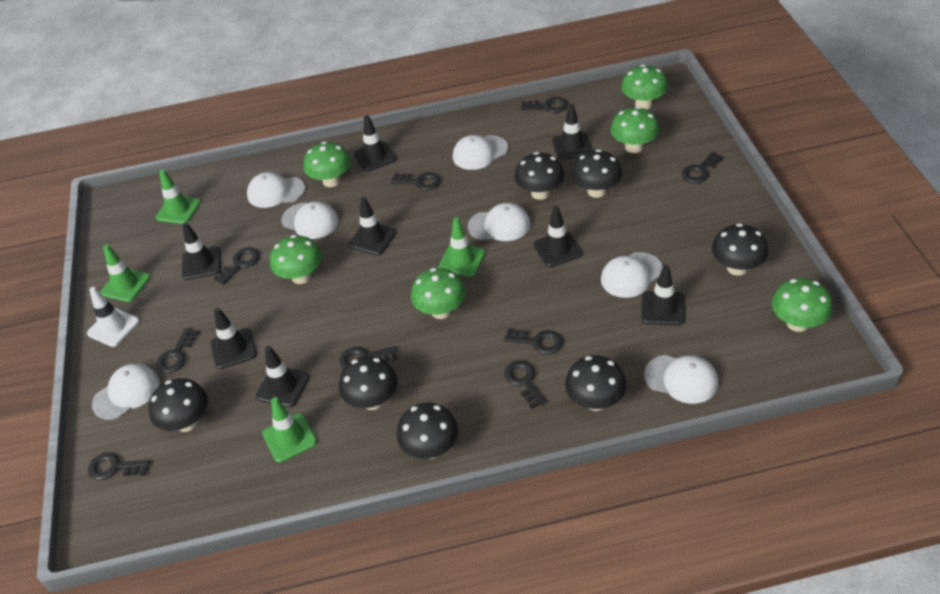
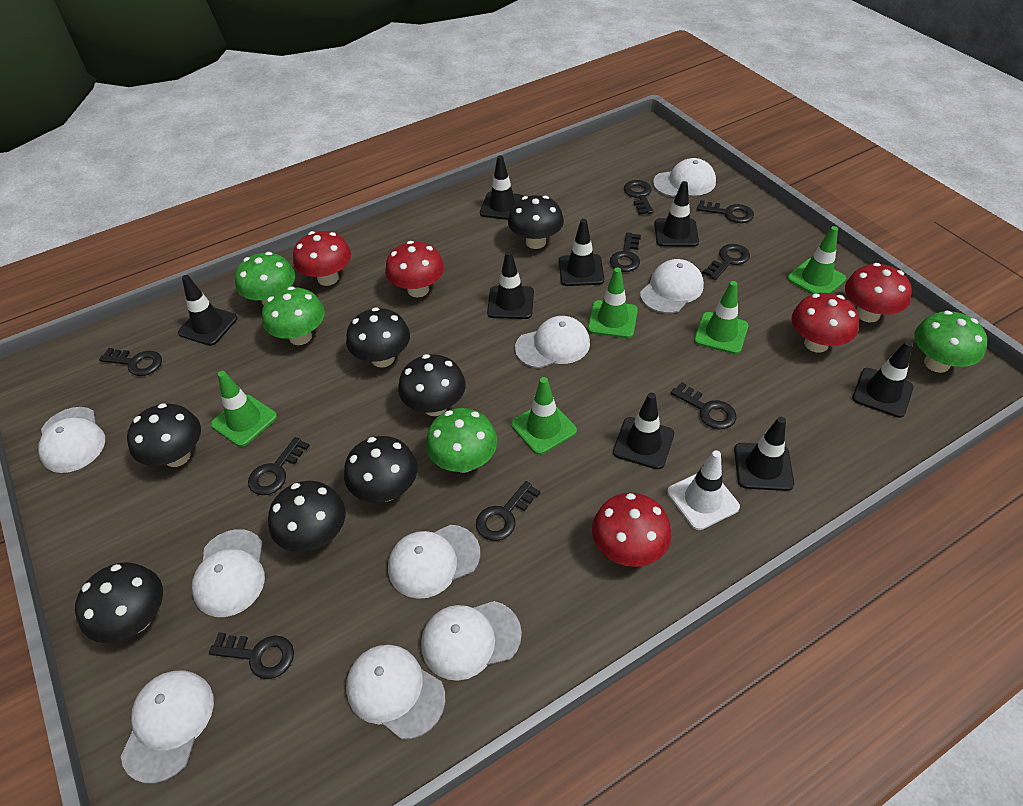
green mushroom: [270,235,322,284] [303,141,351,187] [411,268,466,319] [610,106,659,153] [621,65,668,109] [772,278,833,332] = 6 -> [235,252,295,306] [262,286,325,345] [426,408,497,473] [914,310,987,373] = 4
green traffic cone: [101,244,150,302] [156,169,201,224] [263,397,317,463] [438,218,485,277] = 4 -> [211,371,277,447] [511,377,577,455] [588,268,638,338] [694,281,748,354] [787,226,846,295] = 5
red mushroom: none = 0 -> [293,231,351,286] [385,241,444,297] [592,493,671,567] [792,293,859,353] [845,263,912,322] = 5
white cap: [92,364,160,420] [247,172,305,208] [281,202,339,239] [453,135,508,170] [468,203,530,241] [601,252,663,298] [644,355,718,404] = 7 -> [38,407,105,473] [121,671,214,784] [192,529,265,617] [346,645,445,739] [388,525,480,599] [421,601,522,681] [515,316,590,369] [640,259,704,313] [653,158,716,197] = 9

